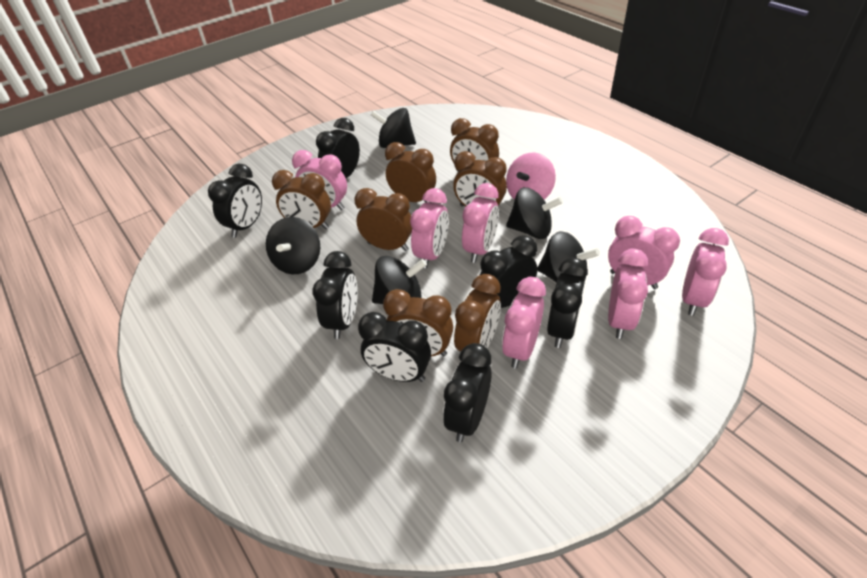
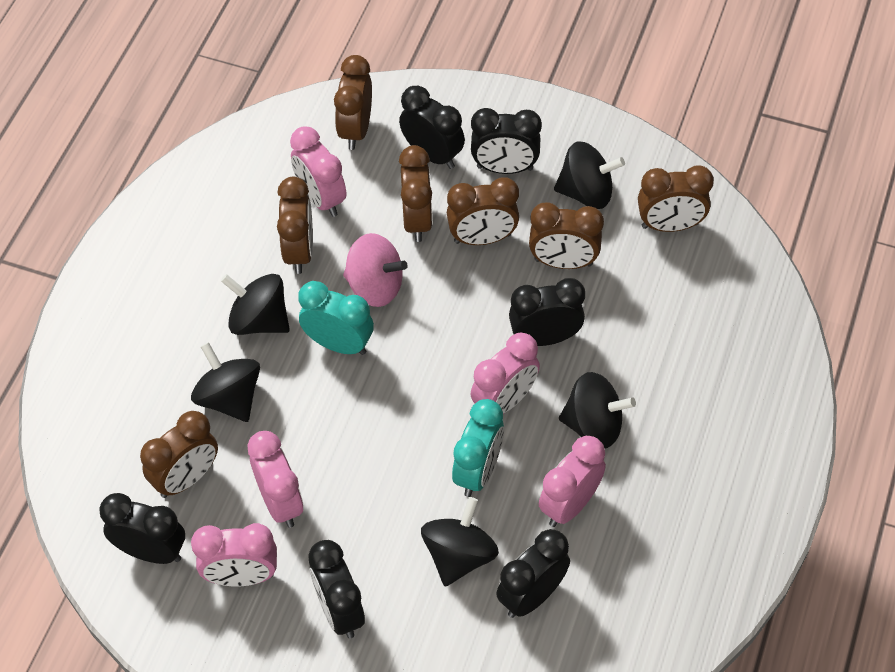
black clock: [208,164,262,238] [312,251,358,339] [316,118,360,178] [358,312,431,382] [443,343,492,443] [480,235,538,308] [547,258,588,348] = 7 -> [99,493,185,564] [308,540,365,638] [399,86,465,169] [471,108,542,174] [496,529,570,618] [509,278,585,346] = 6
pink clock: [292,150,347,210] [410,188,449,268] [462,183,499,263] [502,277,546,369] [608,216,680,289] [608,249,648,339] [682,228,729,316] = 7 -> [191,523,277,586] [247,431,304,528] [290,126,346,217] [471,333,540,414] [539,436,606,527] = 5
turquoise clock: none = 0 -> [298,281,374,355] [452,399,504,497] = 2

